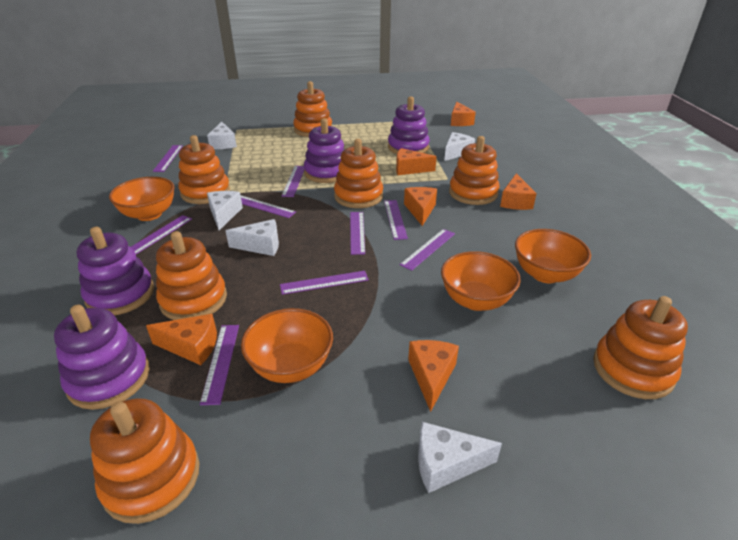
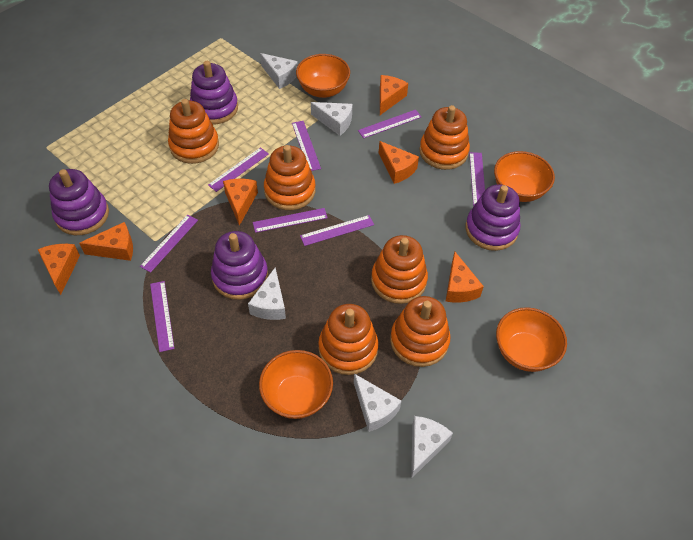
orange stacking toy: [90,398,199,524] [156,231,227,320] [178,135,230,204] [293,81,332,137] [334,139,383,208] [449,136,500,205] [593,296,688,399] = 7 -> [168,99,219,164] [264,145,316,210] [318,304,378,375] [371,235,428,304] [390,296,451,367] [420,105,470,170] = 6
purple ruler: [131,215,192,254] [153,145,183,172] [200,325,239,405] [241,195,296,218] [280,271,369,295] [282,166,305,197] [350,212,365,255] [384,200,408,240] [400,229,455,271] = 9 -> [140,214,198,273] [150,281,175,352] [208,147,269,192] [253,208,328,233] [292,121,321,171] [300,215,374,246] [358,110,421,138] [469,152,485,206] = 8

